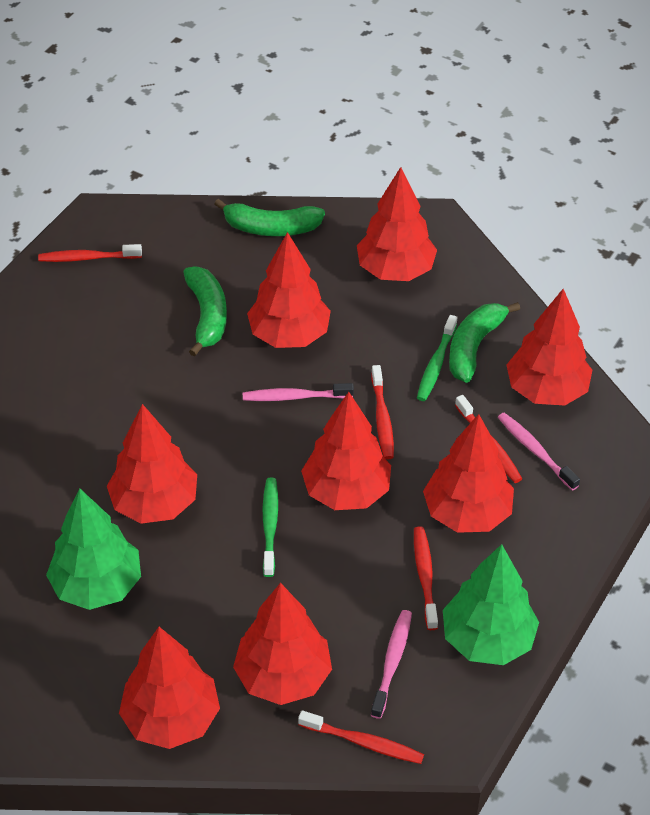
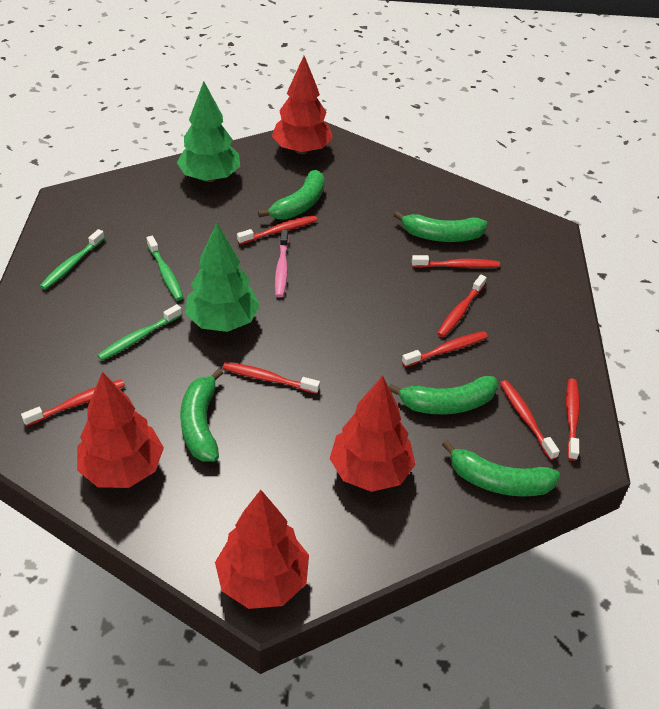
green banana: [183,267,227,357] [214,199,325,236] [449,302,520,383] = 3 -> [180,368,223,462] [258,170,325,220] [389,376,498,414] [393,211,488,242] [442,440,560,497] = 5
green toothbrush: [263,478,278,577] [417,315,457,401] = 2 -> [40,229,105,290] [97,304,182,361] [147,236,184,301] = 3
pink toothbrush: [243,383,354,401] [371,610,412,719] [498,413,580,491] = 3 -> [275,230,289,298] = 1
red toothbrush: [38,244,142,262] [298,710,424,764] [371,365,394,459] [414,526,438,630] [455,395,522,483] = 5 -> [21,379,125,426] [223,362,320,394] [237,215,317,245] [402,331,488,367] [412,255,500,268] [437,275,487,337] [500,380,560,460] [566,379,580,461] = 8
red tree: [107,404,197,524] [119,627,220,749] [233,583,332,705] [247,232,331,348] [301,392,391,510] [357,167,437,281] [423,414,514,533] [506,289,592,405] = 8 -> [77,372,164,488] [215,490,309,609] [272,56,333,154] [330,375,415,492] = 4

